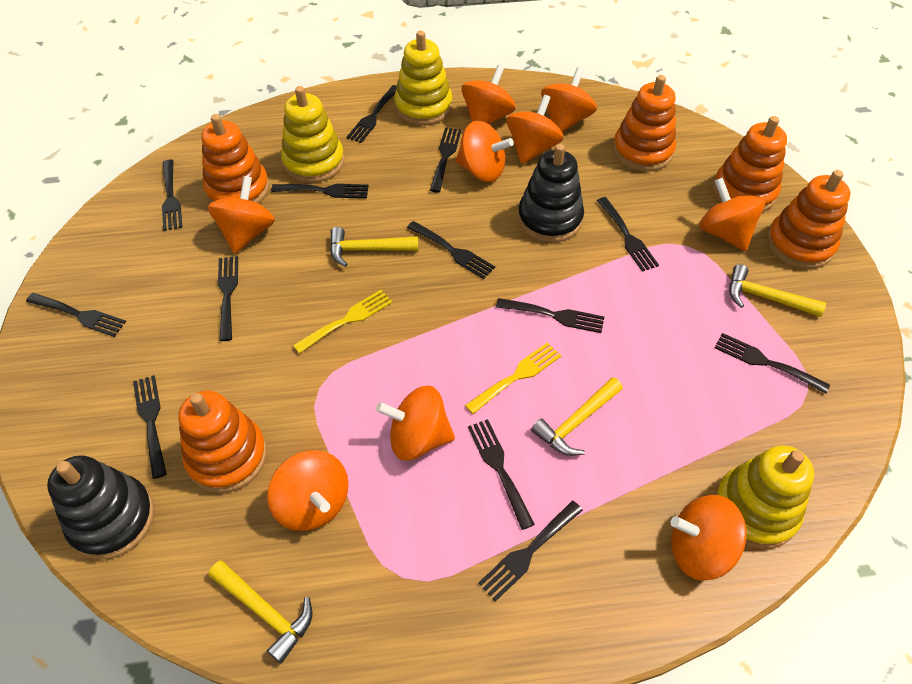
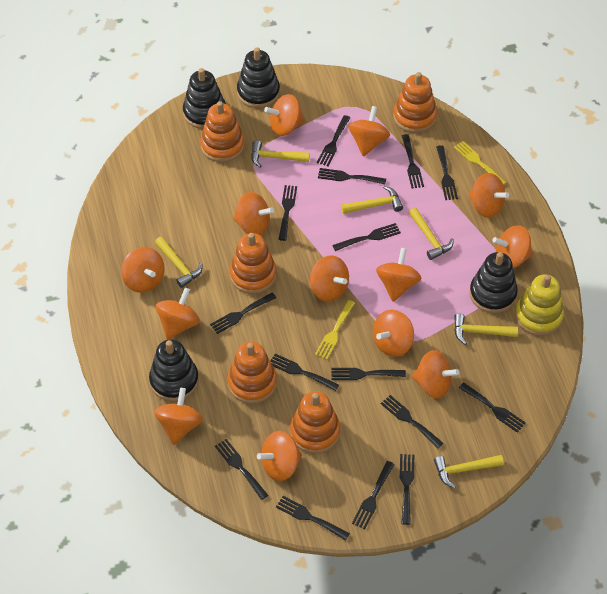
black fork: [26,293,126,337] [133,375,167,479] [162,160,182,231] [218,256,238,341] [271,184,369,198] [347,85,397,143] [407,221,495,279] [430,128,461,193] [468,419,535,530] [478,501,583,602] [496,298,604,333] [597,197,659,272] [715,333,830,394] = 13 -> [210,292,276,334] [215,439,268,500] [270,354,339,391] [276,496,350,541] [278,185,297,241] [317,115,350,166] [318,168,386,184] [331,368,406,380] [332,223,401,251] [352,461,395,529] [381,395,444,448] [400,454,414,525] [402,134,424,188] [436,145,458,200] [459,382,526,433] = 15
black stacking toy: [47,455,154,560] [518,144,584,242] = 2 -> [149,339,199,401] [183,68,226,129] [237,47,280,108] [469,252,518,313] = 4
orange spinning top: [208,176,275,254] [267,450,349,531] [376,386,455,461] [456,121,514,182] [462,65,516,124] [507,95,563,164] [541,67,597,132] [671,495,747,581] [699,177,765,251] = 9 -> [121,247,165,293] [154,388,203,445] [156,288,200,340] [233,192,274,235] [257,431,302,481] [264,94,305,136] [310,255,349,302] [348,106,390,157] [373,310,414,357] [376,248,421,302] [412,350,459,399] [469,173,509,218] [492,225,533,268] = 13
yellow hammer: [209,561,312,663] [330,227,418,267] [531,377,623,456] [729,264,826,317] = 4 -> [155,237,202,288] [251,140,310,167] [341,186,403,214] [409,208,454,260] [434,455,504,488] [454,314,518,345] = 6
yellow stacking toy: [281,86,344,183] [394,31,453,125] [714,445,814,549] = 3 -> [515,275,564,336] = 1

